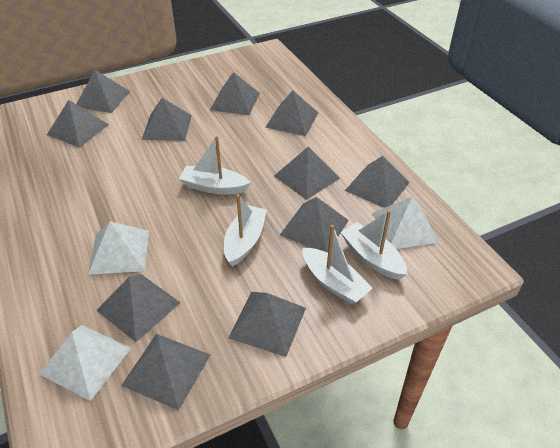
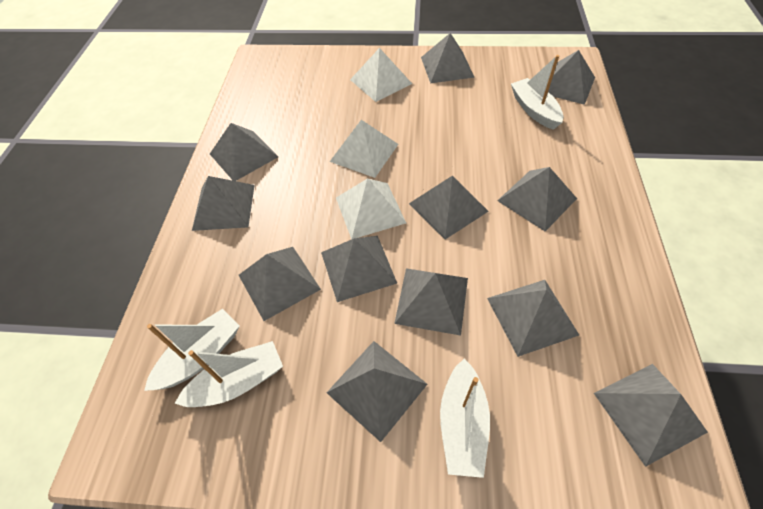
grey pyramid: [47,100,109,148] [76,70,130,113] [96,274,181,342] [121,334,210,410] [142,98,192,141] [210,72,260,115] [228,292,306,357] [266,91,318,136] [274,147,340,200] [280,197,349,253] [345,156,410,208] = 11 -> [192,176,255,231] [210,123,278,181] [239,247,321,321] [321,236,397,302] [326,341,427,442] [394,268,468,336] [409,175,489,239] [421,33,474,84] [487,280,579,357] [497,167,577,231] [548,50,595,105] [594,364,708,467] = 12

